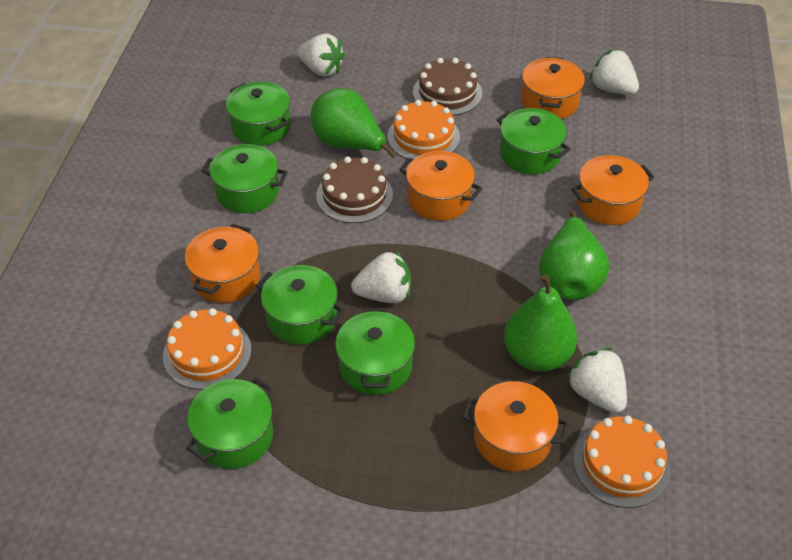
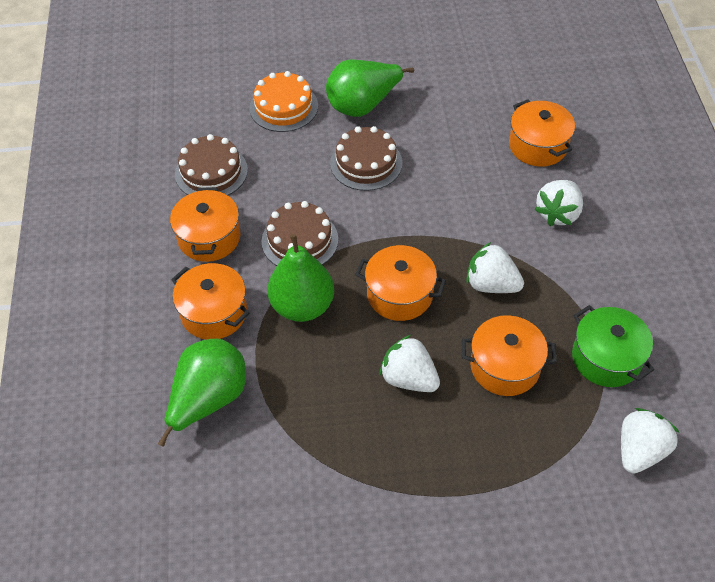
brown cake: [316,157,393,223] [413,58,482,116] = 2 -> [175,134,248,196] [262,201,338,266] [330,126,402,191] = 3
green pot: [186,377,273,469] [201,144,288,213] [226,82,291,146] [256,265,345,345] [335,308,415,395] [496,108,571,174] = 6 -> [572,305,654,387] = 1
orange cake: [163,308,251,390] [387,100,460,159] [574,416,671,508] = 3 -> [249,71,318,132] = 1

